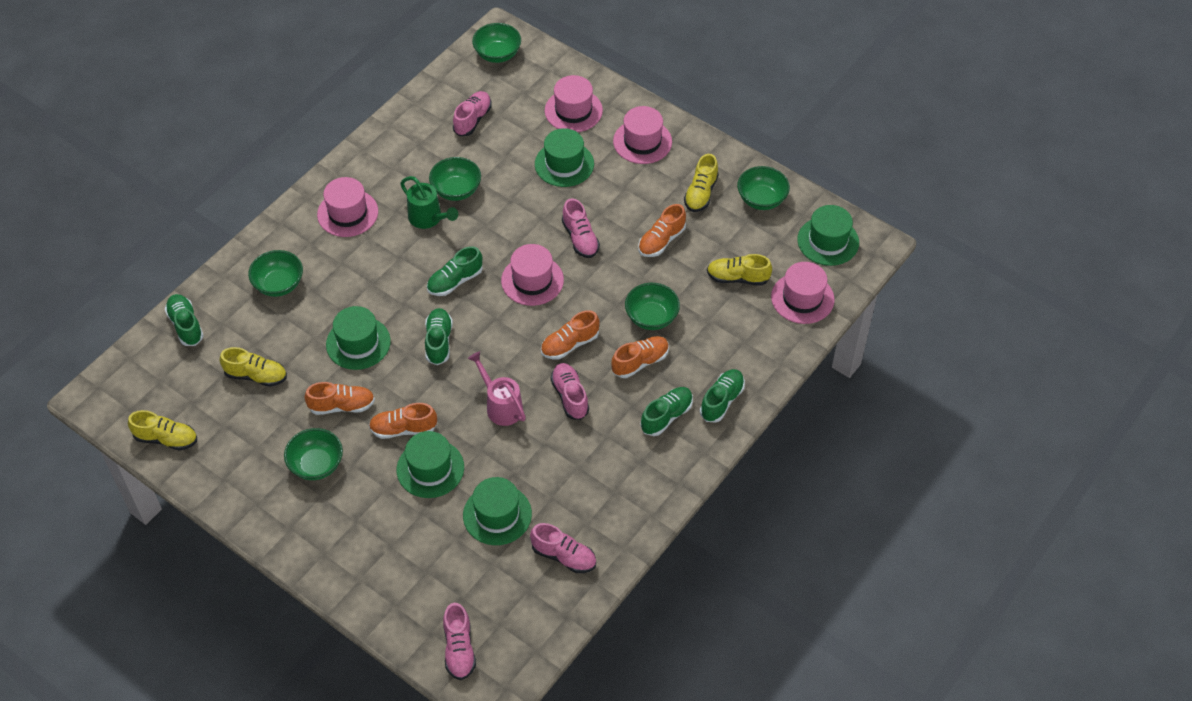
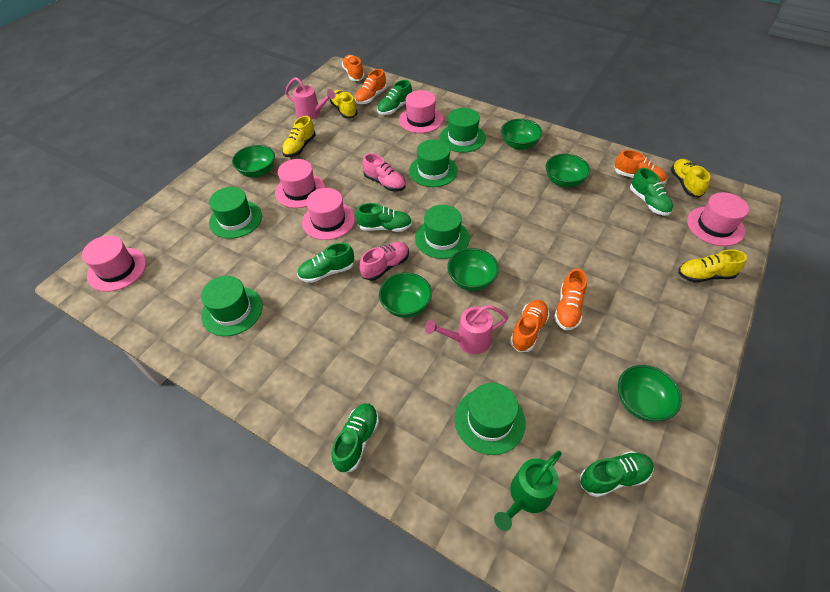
green hat: [326,306,391,370] [397,431,464,498] [463,477,532,545] [535,128,594,187] [797,205,859,266] = 5 -> [201,276,262,336] [209,187,262,239] [409,139,458,187] [415,205,470,259] [440,108,486,153] [455,383,525,455] = 6
green shoe: [165,294,204,346] [425,308,453,365] [427,246,483,296] [640,387,693,436] [700,369,745,422] = 5 -> [297,243,354,283] [331,403,379,473] [356,203,412,232] [377,80,412,115] [580,451,653,497] [630,168,673,216] = 6
pink shoe: [443,603,476,680] [453,91,492,136] [530,523,596,573] [550,363,589,420] [562,198,600,258] = 5 -> [359,242,409,281] [362,153,406,191] = 2
pink watering can: [468,351,526,426] = 1 -> [285,77,335,120] [425,305,508,354] = 2

